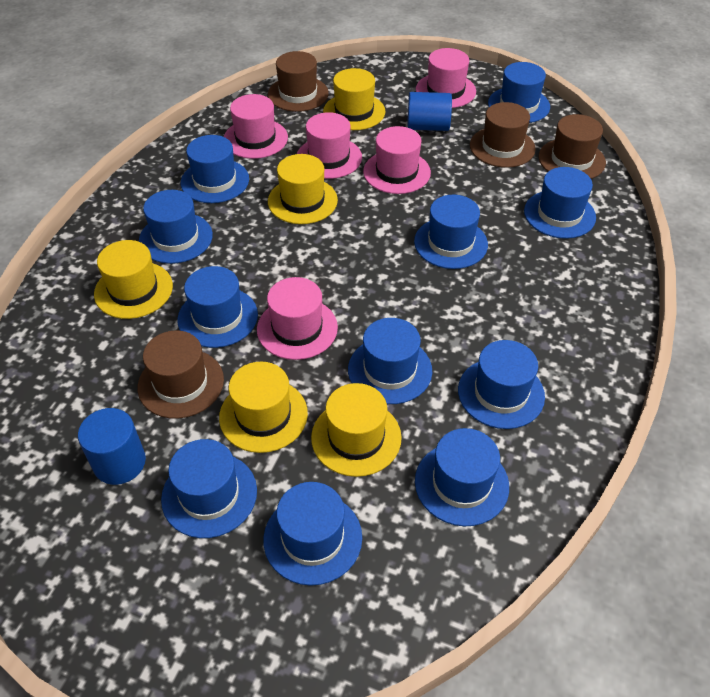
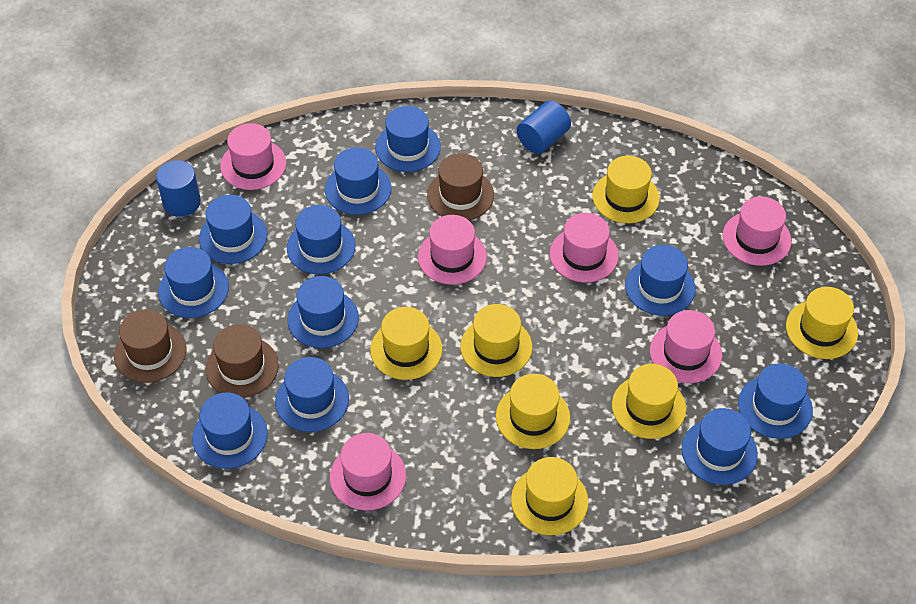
brown hat: [138,330,224,419] [268,51,329,112] [470,102,536,168] [538,114,606,179] = 4 -> [114,309,186,383] [206,324,279,398] [427,153,494,220] = 3
pink hat: [224,94,288,159] [257,277,338,360] [297,112,362,179] [363,126,431,194] [416,48,476,108] = 5 -> [220,123,286,190] [330,433,406,511] [418,215,487,285] [550,213,619,283] [650,310,722,383] [723,196,792,266] = 6
yellow hat: [94,240,173,319] [219,362,308,453] [268,154,338,224] [311,383,402,477] [323,68,385,130] = 5 -> [370,307,443,380] [460,304,532,377] [496,374,570,449] [511,457,589,535] [592,156,660,223] [612,364,686,439] [786,287,858,359] = 7

